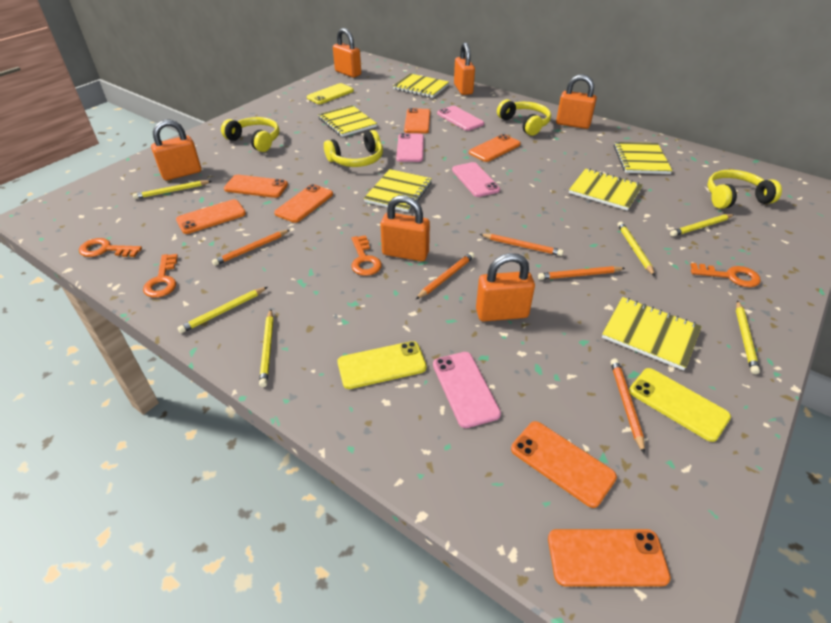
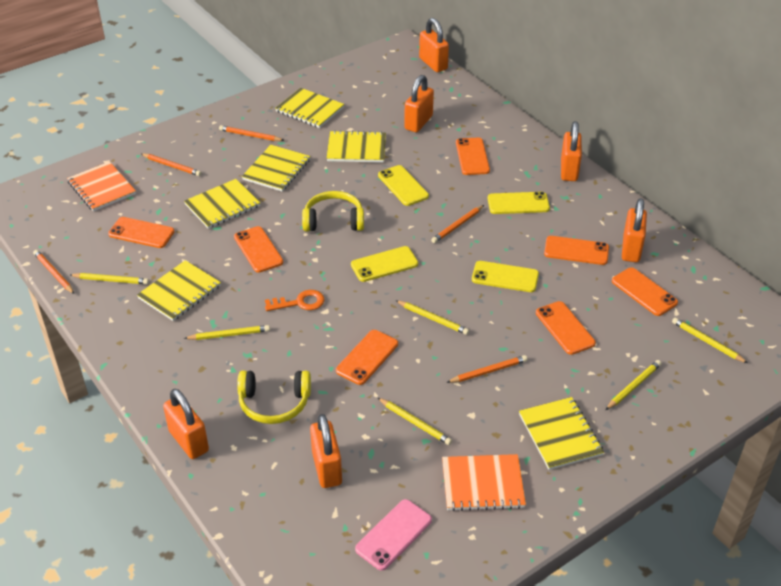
orange key: [79,238,142,257] [143,254,178,298] [351,235,382,276] [691,263,761,287] = 4 -> [265,290,325,311] = 1
orange notebook: none = 0 -> [67,161,136,211] [442,454,526,511] = 2
pink phone: [396,133,424,162] [433,352,501,428] [437,106,484,131] [452,162,500,197] = 4 -> [355,499,432,571] = 1
yellow headphones: [221,117,280,152] [324,130,383,167] [497,99,551,136] [707,170,782,209] = 4 -> [237,371,311,424] [302,191,364,232] = 2
yellow phone: [307,83,354,104] [337,341,427,389] [629,368,731,442] = 3 -> [351,246,418,282] [378,165,429,206] [472,261,539,292] [488,192,550,214] = 4

